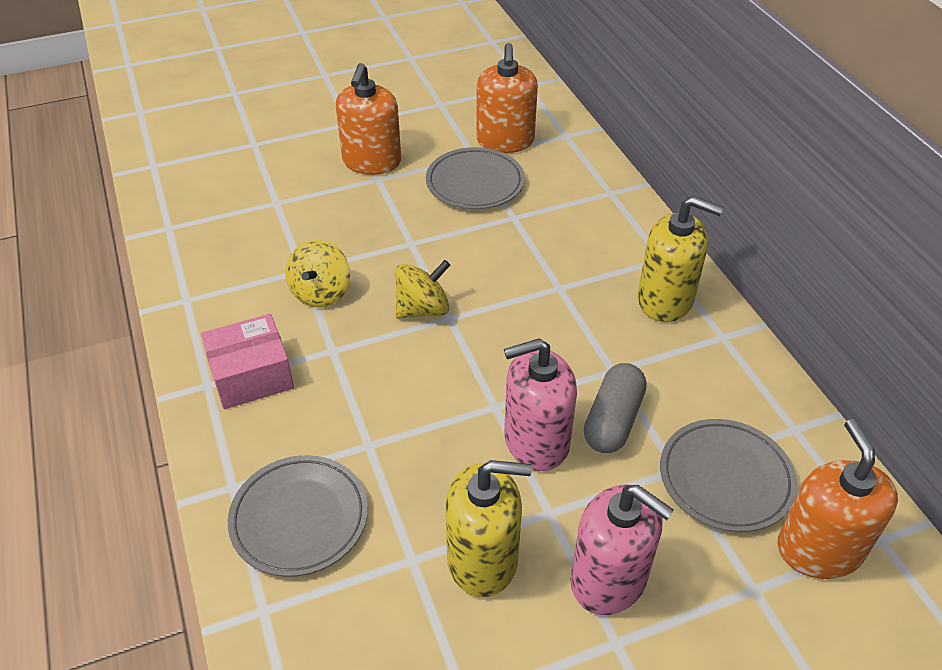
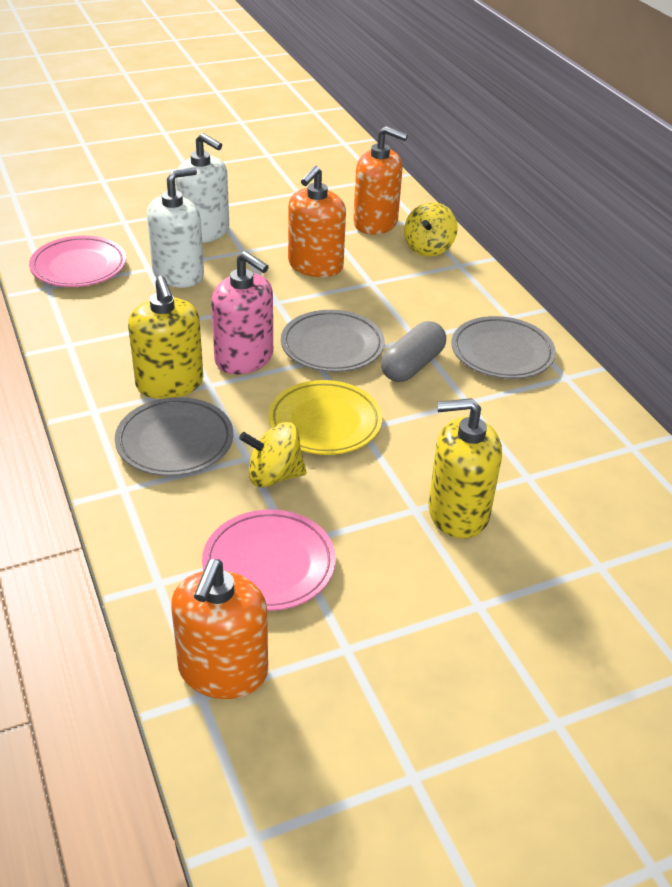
pink box: [201,314,294,409] = 1 -> none = 0
pink plate: none = 0 -> [29,236,126,287] [202,509,336,611] = 2
pink soap dispenser: [504,338,577,471] [571,485,674,615] = 2 -> [211,251,273,374] = 1
white soap dispenser: none = 0 -> [147,167,204,288] [175,133,229,243] = 2
yellow plate: none = 0 -> [268,380,382,455] = 1

